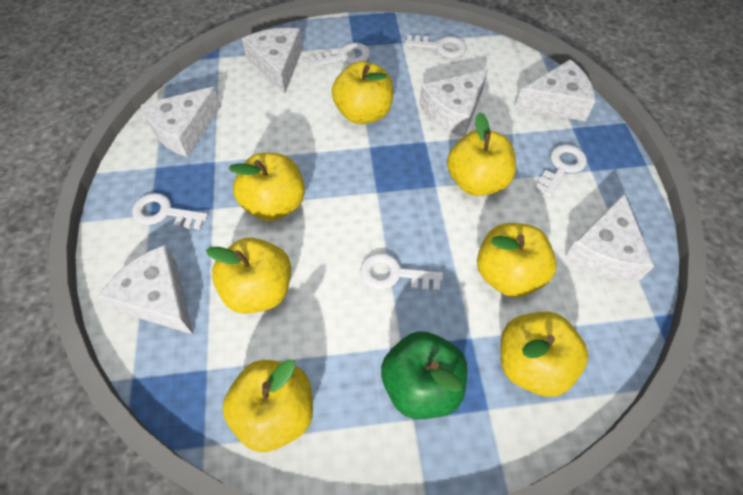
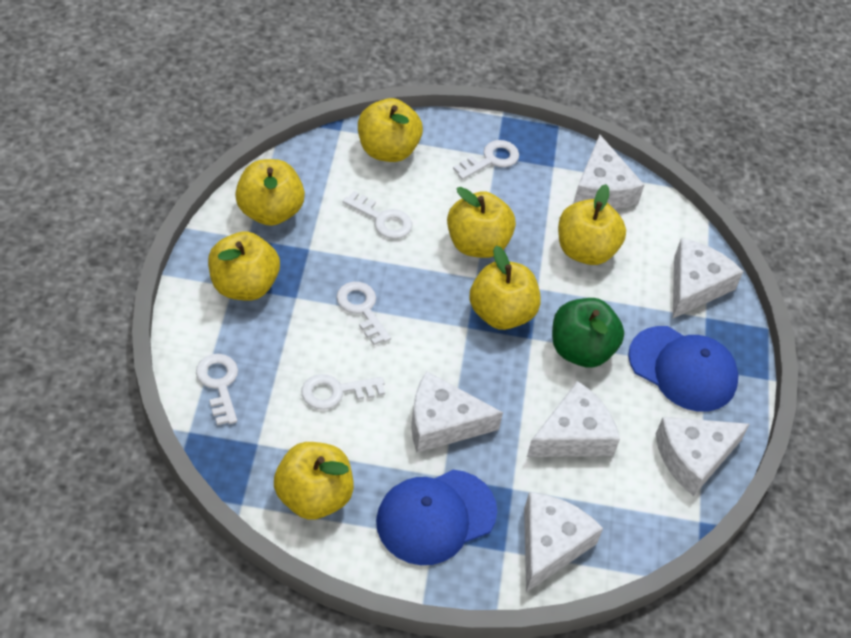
blue cap: none = 0 -> [376,470,497,565] [628,326,739,412] = 2

